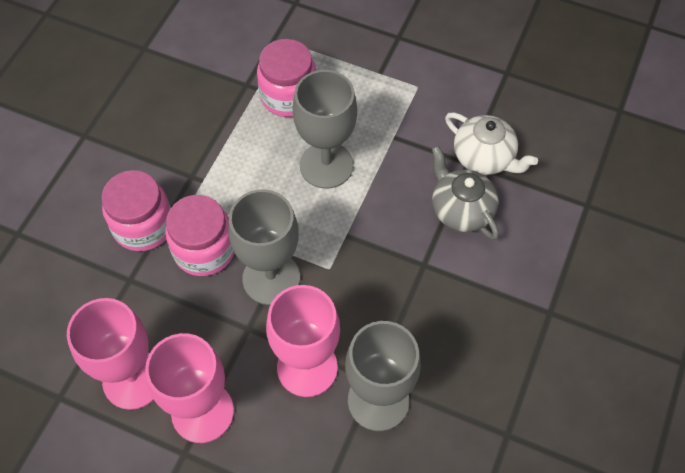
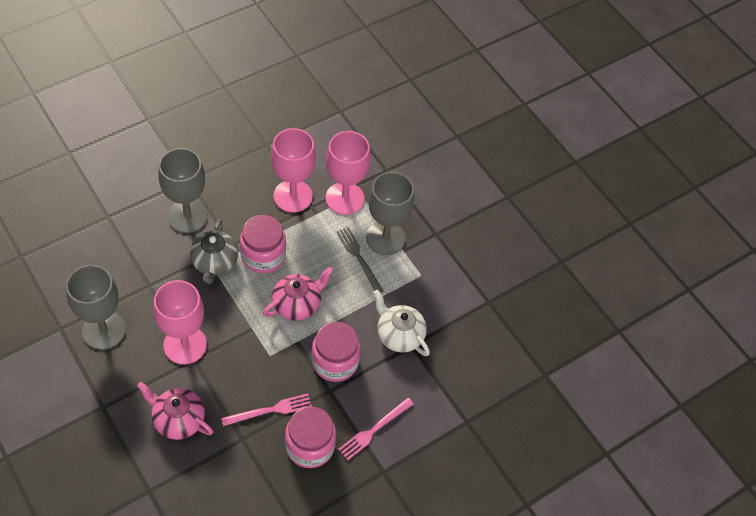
grey fork: none = 0 -> [336,227,383,293] = 1
pink fork: none = 0 -> [221,393,312,426] [338,398,414,460] = 2
pink teapot: none = 0 -> [137,382,213,440] [263,267,334,320] = 2

